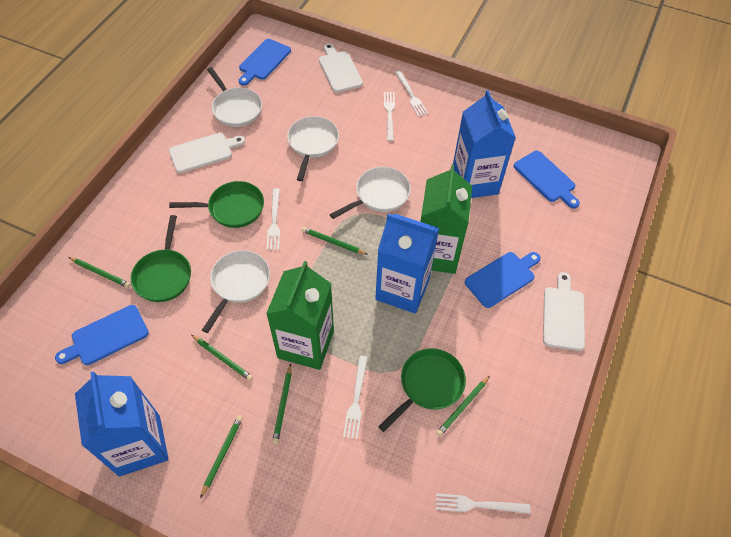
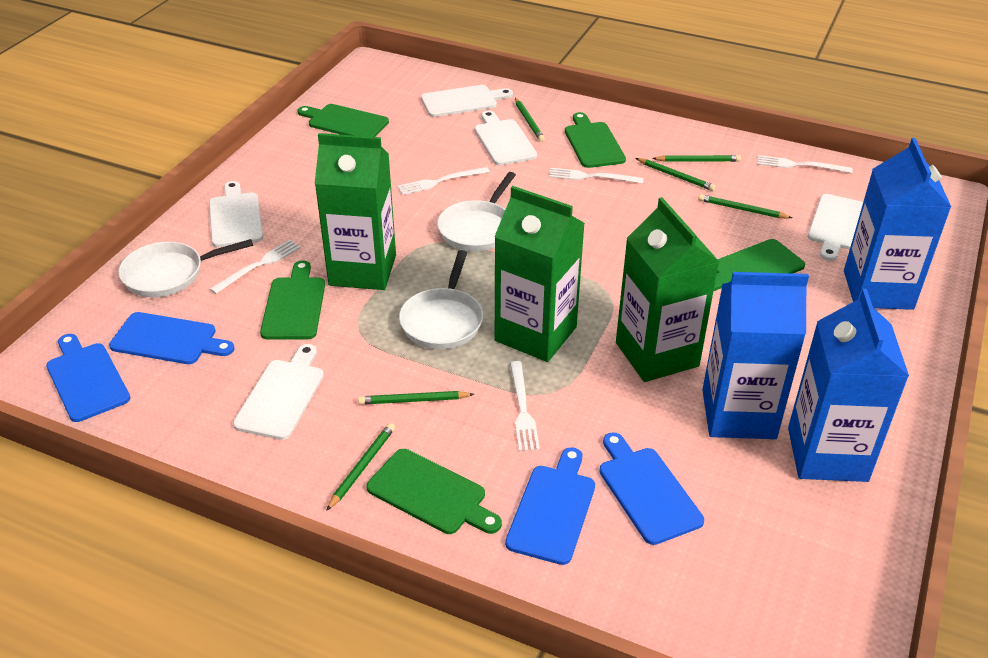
green carton: [266,261,334,370] [420,165,472,274] = 2 -> [315,133,396,290] [494,186,585,362] [616,197,719,382] = 3
green cutting board: none = 0 -> [260,260,325,339] [297,104,389,137] [366,449,502,534] [565,112,626,168] [714,239,805,291] = 5
green pan: [131,215,191,302] [169,181,264,228] [378,348,466,432] = 3 -> none = 0
white cutting board: [169,133,245,173] [319,43,363,93] [543,272,585,351] = 3 -> [209,181,263,247] [233,344,324,440] [421,85,513,117] [474,111,537,166] [808,194,863,261] = 5
white pan: [202,250,270,333] [207,67,262,127] [287,116,339,181] [330,167,411,219] = 4 -> [119,239,253,297] [399,250,483,349] [437,172,516,251] = 3

